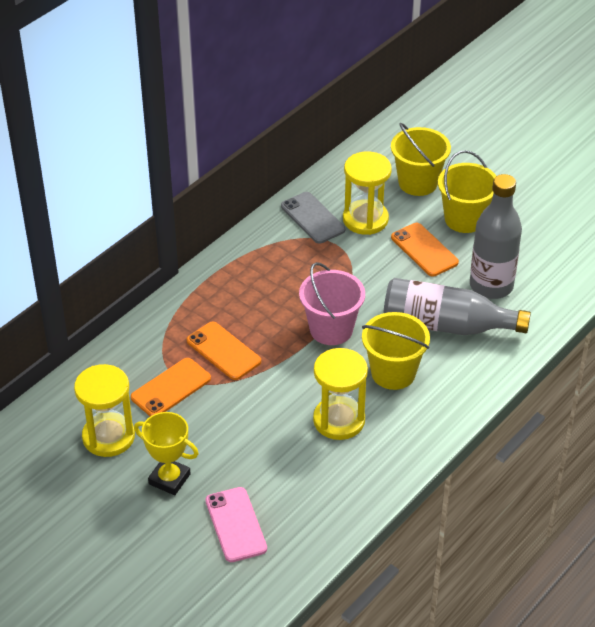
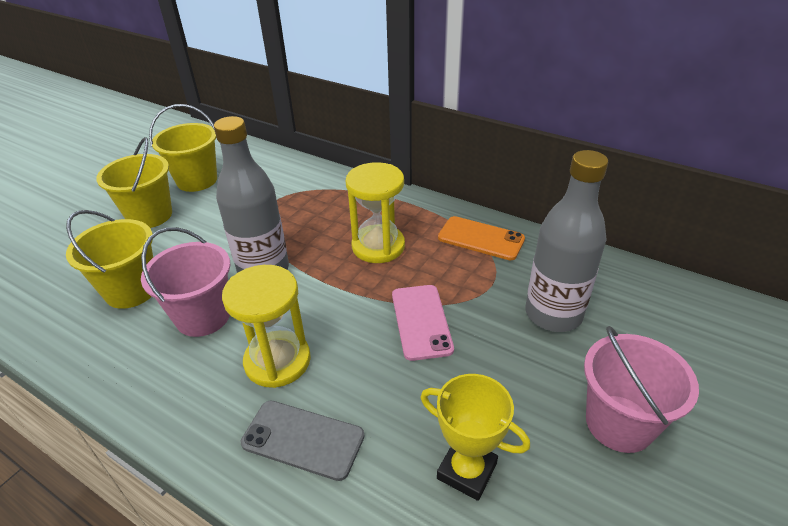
orange phone: [131,358,211,416] [187,322,261,380] [391,223,459,277] = 3 -> [438,216,525,260] = 1
pink bucket: [299,262,365,345] = 1 -> [141,227,230,337] [584,326,699,453] = 2
yellow hourglass: [74,364,135,457] [313,348,368,440] [343,151,392,235] = 3 -> [222,265,311,388] [346,162,405,263] = 2

